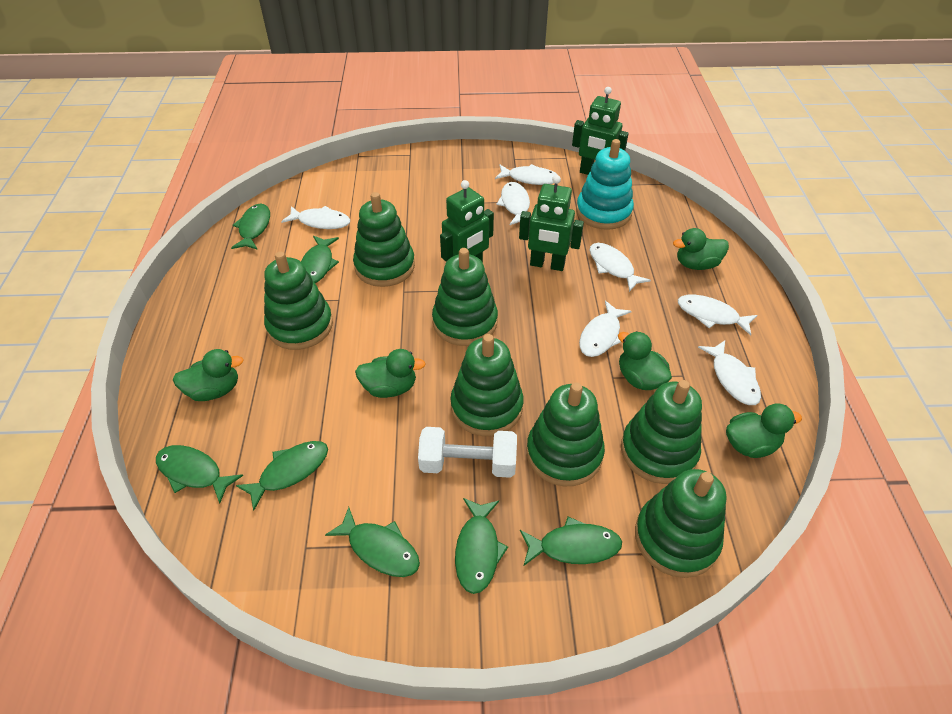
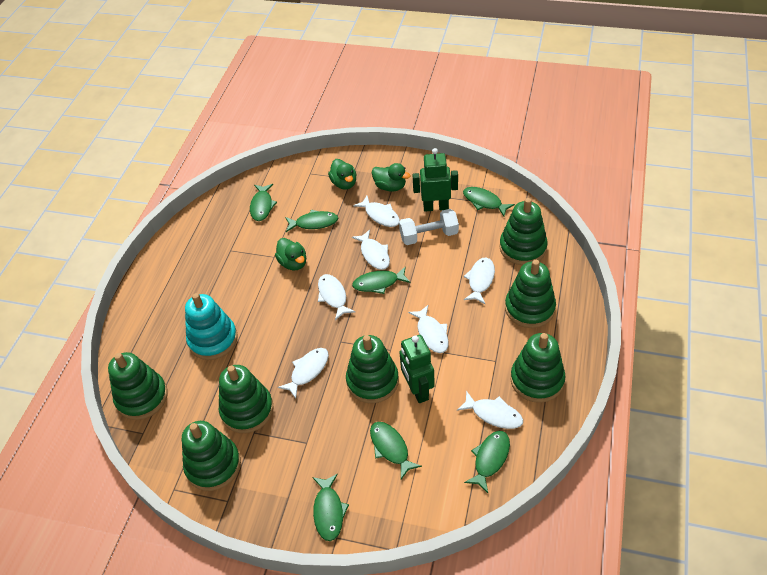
green duck: [173,349,243,401] [355,349,425,398] [618,331,672,390] [673,228,729,270] [726,403,802,458] = 5 -> [275,238,306,270] [328,159,356,190] [372,163,411,191] = 3
green robot: [440,180,494,263] [519,175,584,271] [572,87,629,175] = 3 -> [399,335,435,403] [413,148,458,211] = 2

